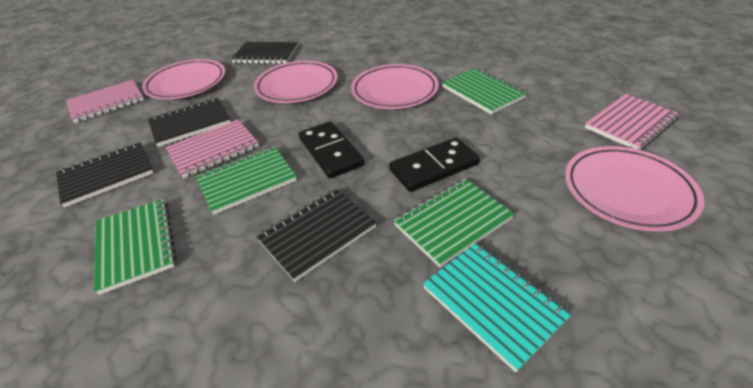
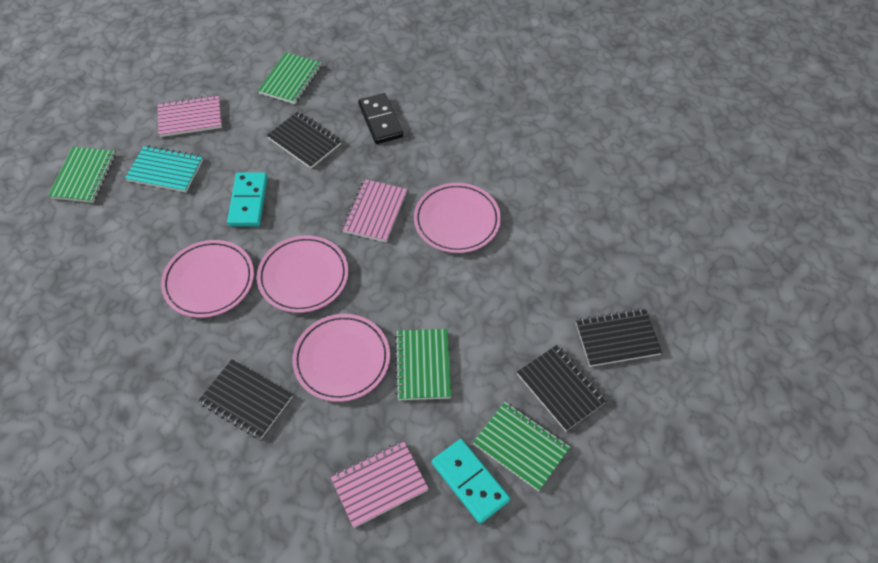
black domino: [299,121,364,178] [389,137,480,192] = 2 -> [358,93,403,144] = 1
turquoise domino: none = 0 -> [227,172,268,226] [432,439,510,524] = 2

